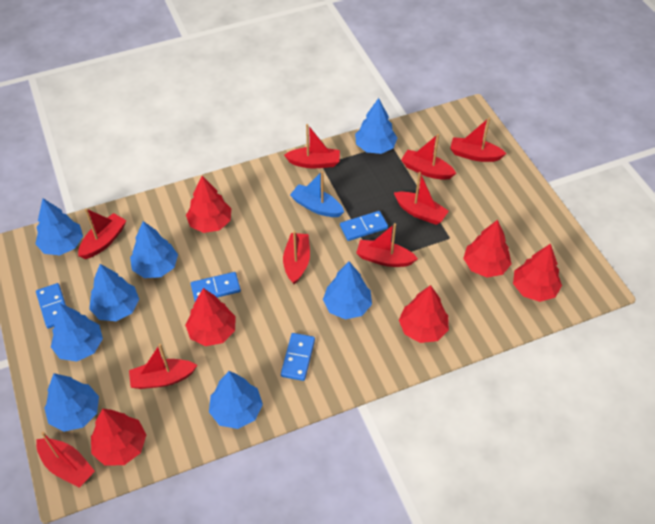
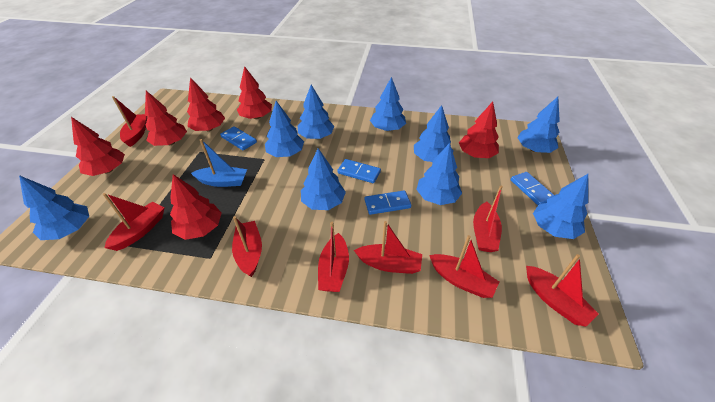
blue tree: [35,198,83,255] [44,373,99,432] [51,304,103,361] [89,264,139,321] [130,221,178,278] [209,371,263,429] [323,262,372,320] [355,98,397,154] = 8 -> [19,175,89,240] [265,101,304,157] [298,85,335,139] [301,148,346,210] [370,77,406,131] [414,105,453,162] [416,143,462,205] [517,97,560,153] [533,174,588,239] = 9
red boat: [36,432,95,488] [78,208,127,259] [129,344,197,389] [283,231,310,284] [284,124,340,168] [356,223,418,267] [394,172,449,225] [401,134,456,180] [450,117,506,162] = 9 -> [103,193,165,251] [112,96,147,147] [232,216,262,277] [318,222,349,292] [354,221,422,274] [429,235,499,298] [473,185,503,252] [526,254,599,327] = 8

